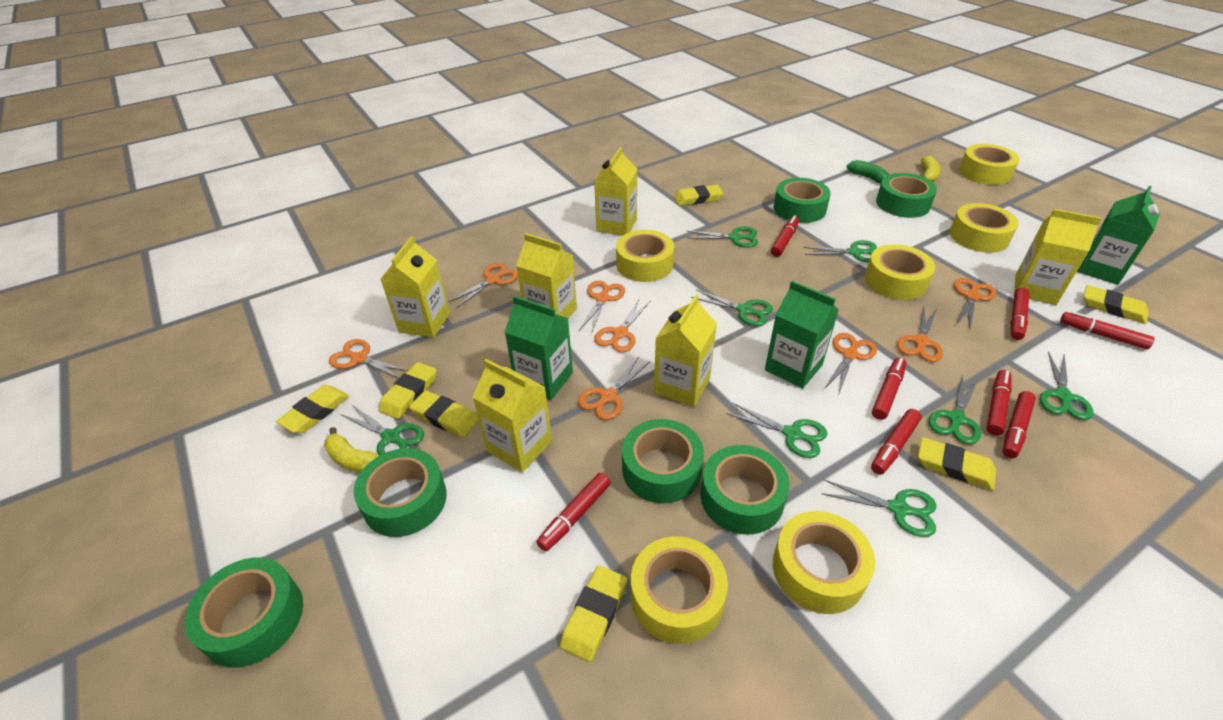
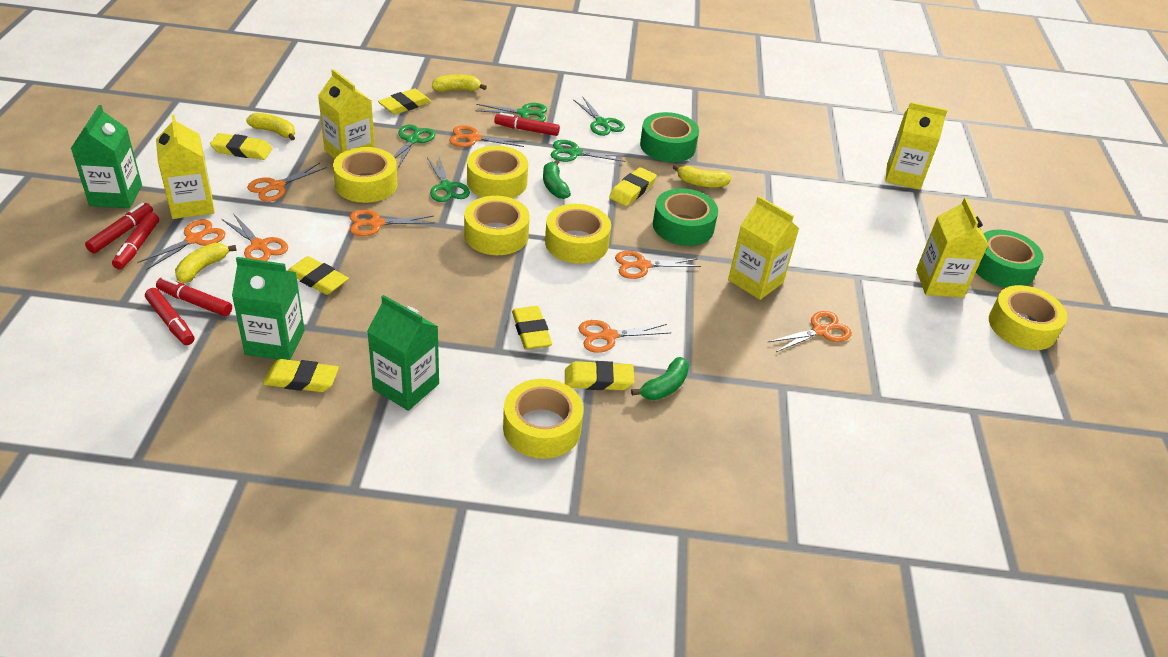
green banana: [847,160,889,183] = 1 -> [543,159,571,199] [631,357,689,400] = 2
green scissors: [340,404,424,456] [687,226,758,248] [691,289,773,326] [727,403,828,458] [803,240,877,263] [821,480,936,537] [928,375,981,445] [1040,351,1094,420] = 8 -> [393,125,435,168] [427,157,470,202] [475,103,547,122] [551,140,625,162] [573,97,625,136] = 5
green tape: [184,557,303,668] [354,448,447,537] [622,419,704,503] [701,445,790,534] [774,178,831,223] [876,173,937,218] = 6 -> [640,112,699,162] [653,188,718,246] [976,230,1044,288] = 3
red marker: [536,473,611,551] [771,215,799,257] [871,409,922,475] [872,357,906,420] [986,370,1012,436] [1003,391,1036,458] [1011,288,1030,340] [1060,311,1155,349] = 8 -> [85,203,153,253] [112,212,159,269] [145,288,195,345] [156,277,232,316] [494,112,560,136] = 5
yellow banana: [324,427,379,473] [921,156,941,182] = 2 -> [175,243,237,283] [246,113,295,141] [432,74,487,92] [673,164,731,188] = 4
yellow carton: [381,236,450,338] [472,359,552,472] [516,233,577,318] [594,147,637,236] [654,295,717,407] [1014,209,1102,305] = 6 -> [156,115,215,219] [318,69,375,159] [728,196,799,300] [885,102,948,190] [916,198,988,298] = 5

